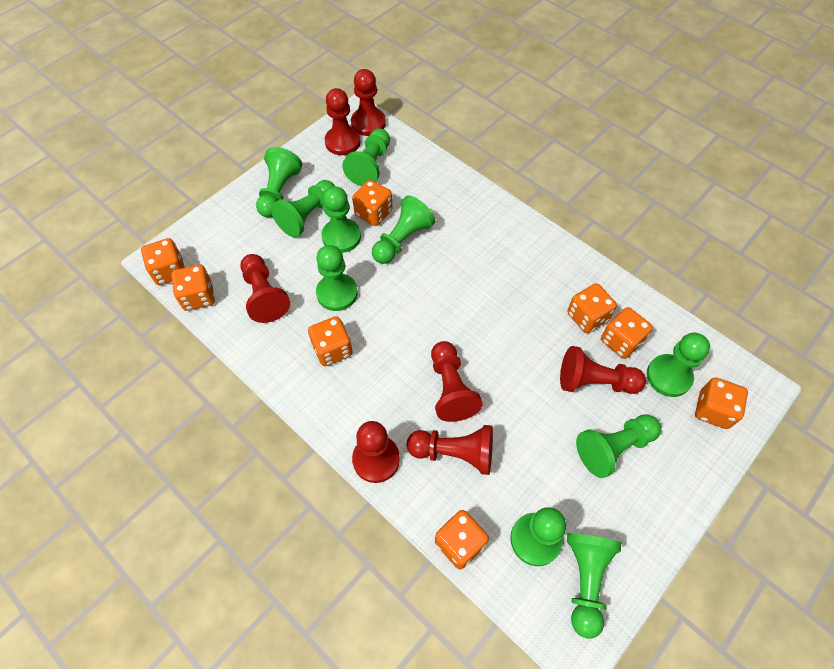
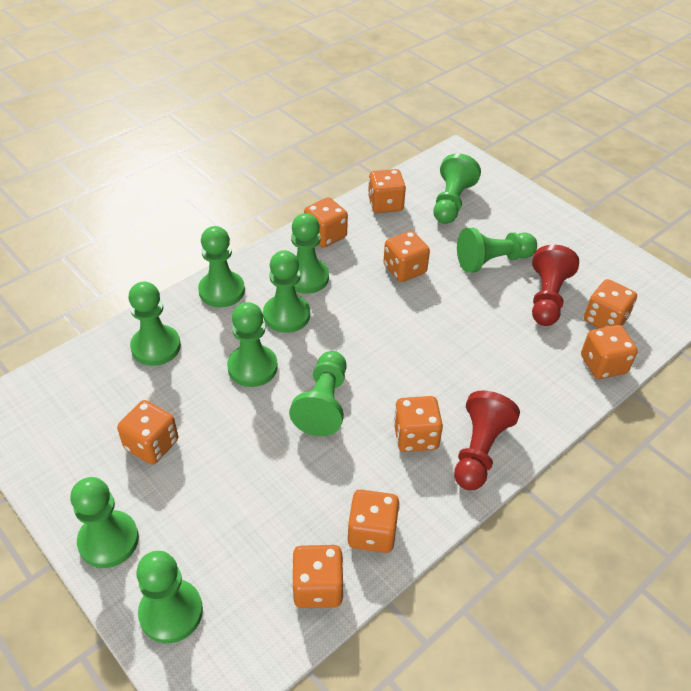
orange dice: [141,238,185,285] [171,265,215,311] [308,316,353,366] [352,180,393,226] [435,510,489,569] [567,283,617,333] [601,307,653,359] [695,378,748,429] = 8 -> [117,400,178,465] [292,545,344,608] [304,197,348,247] [347,490,400,553] [368,169,406,213] [383,231,430,282] [394,396,443,452] [581,325,638,379] [584,279,637,328] = 9
red pawn: [240,254,290,323] [325,88,361,155] [351,69,386,136] [352,421,400,483] [407,425,493,475] [431,341,483,422] [560,346,646,394] = 7 -> [454,391,520,490] [532,245,579,326] = 2

